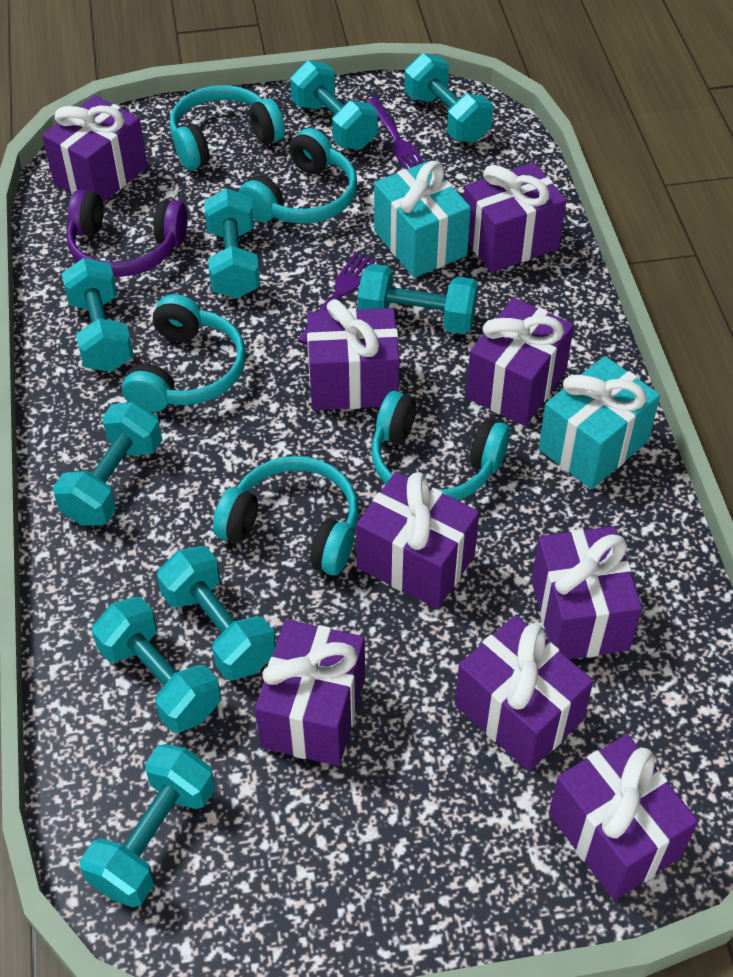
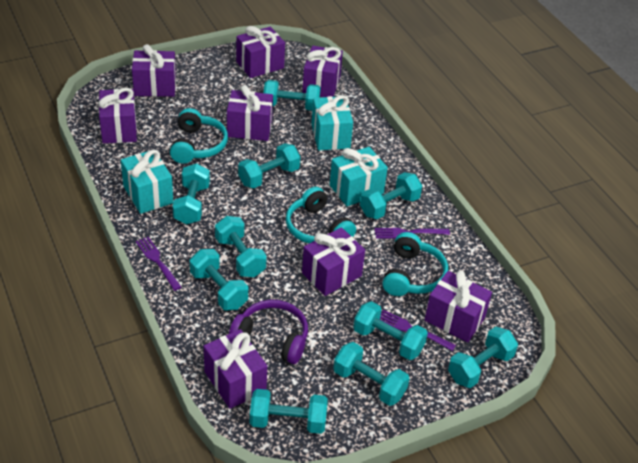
purple fork: [298,253,376,345] [365,97,424,169] = 2 -> [136,237,182,291] [374,228,450,239] [380,310,456,351] = 3
purple gift: [42,96,148,202] [255,620,365,766] [307,299,400,410] [356,472,479,609] [455,615,594,771] [464,162,566,273] [466,298,574,426] [531,526,642,659] [549,734,698,901] = 9 -> [98,88,137,143] [132,44,176,97] [204,329,267,409] [227,85,273,141] [236,26,285,78] [302,46,343,97] [302,227,365,296] [425,271,492,342] = 8
turquoise dumbbell: [53,402,162,526] [61,258,134,372] [80,744,215,907] [92,597,221,733] [157,546,276,680] [204,188,260,299] [290,61,378,150] [358,264,478,334] [405,53,493,143] = 9 -> [173,163,210,225] [190,249,248,310] [215,216,267,277] [238,143,301,188] [250,389,328,434] [263,80,321,110] [333,342,410,406] [353,301,428,360] [360,172,422,219] [448,326,518,388] = 10
turquoise gift: [374,161,471,278] [538,356,660,489] = 2 -> [121,150,173,214] [311,95,353,150] [329,147,388,206] = 3
turquoise headphones: [122,294,246,412] [170,85,285,170] [213,456,359,575] [239,128,357,224] [372,391,510,501] = 5 -> [170,108,228,163] [286,187,356,243] [382,232,448,296] = 3

